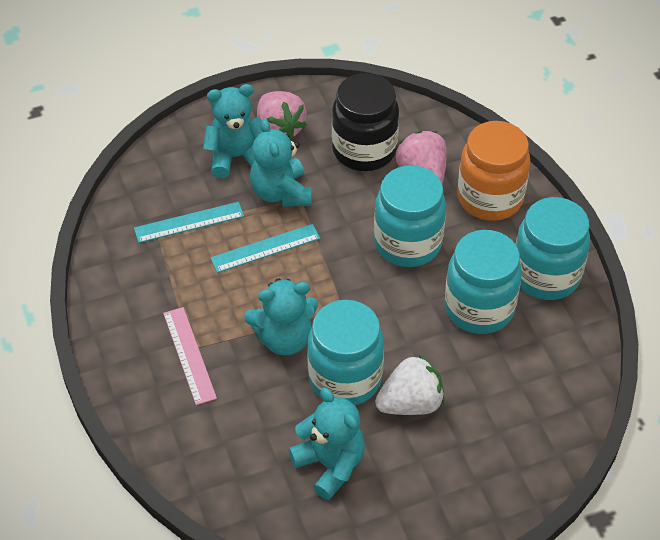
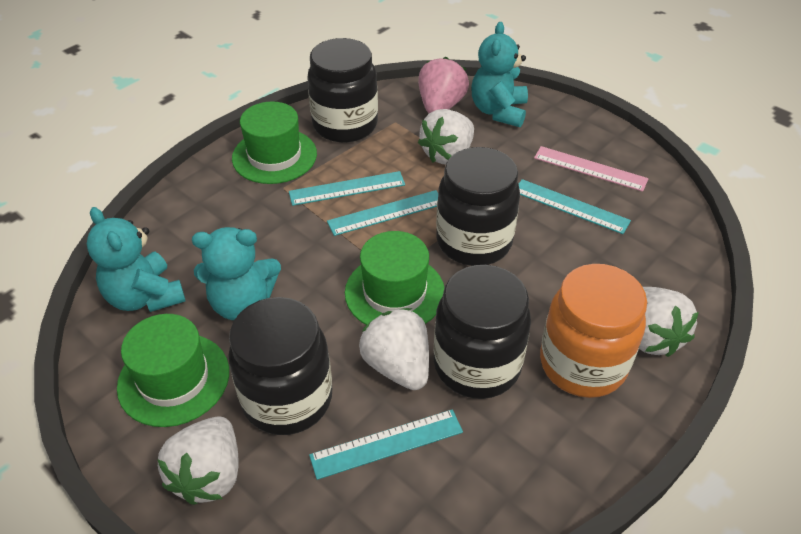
black jar: [332,73,399,171] = 1 -> [228,297,332,435] [307,38,378,143] [434,265,531,399] [436,147,520,266] = 4
green hat: none = 0 -> [117,314,229,427] [232,102,317,184] [345,231,444,325] = 3
pink strawberry: [257,91,307,140] [396,131,447,184] = 2 -> [418,57,469,113] = 1
turquoise jar: [307,300,384,405] [374,165,446,267] [444,230,522,334] [515,197,590,300] = 4 -> none = 0
turquoise ruler: [134,202,244,243] [210,224,320,273] = 2 -> [289,171,405,206] [309,409,463,480] [327,190,438,236] [519,179,631,234] = 4
turquoise teddy bear: [203,84,263,178] [245,278,318,355] [250,119,311,207] [288,388,365,500] = 4 -> [87,207,186,312] [192,227,281,320] [471,22,528,127] = 3
white strawberry: [375,355,444,415] = 1 -> [157,416,239,505] [359,308,429,390] [418,109,474,164] [639,287,699,357] = 4

